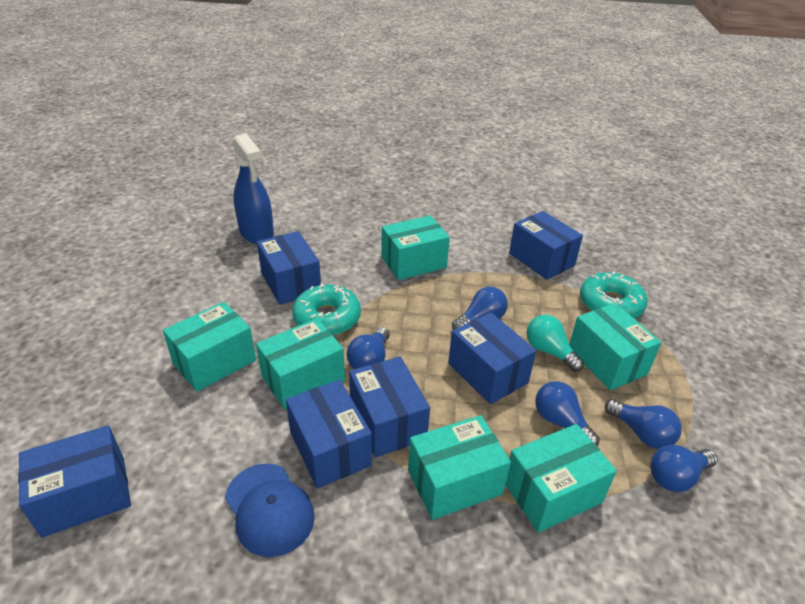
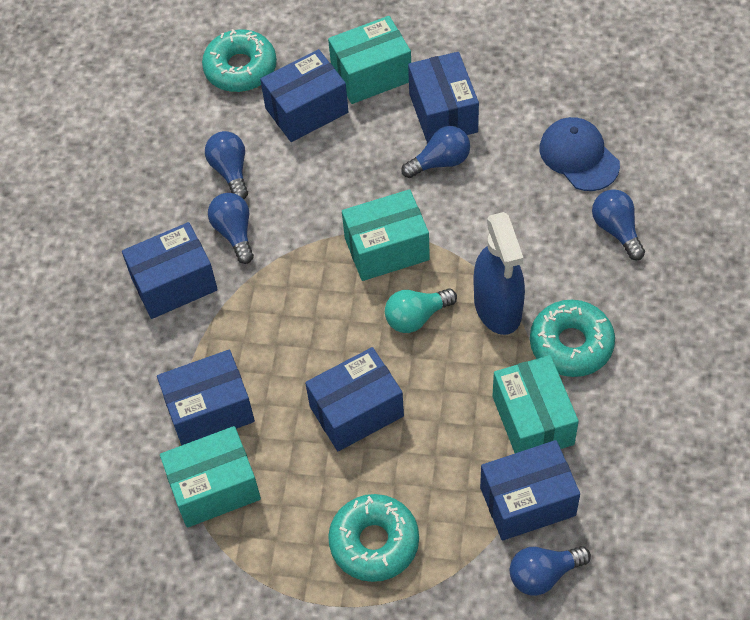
turquoise box: [163,302,256,392] [256,318,345,409] [381,216,450,280] [408,415,511,520] [506,424,617,533] [569,303,662,390] = 6 -> [160,426,261,528] [328,16,411,104] [342,189,430,281] [492,355,579,453] = 4
turquoise donut: [292,283,361,336] [580,271,648,318] = 2 -> [202,29,277,92] [328,494,419,582] [530,300,615,377] = 3

